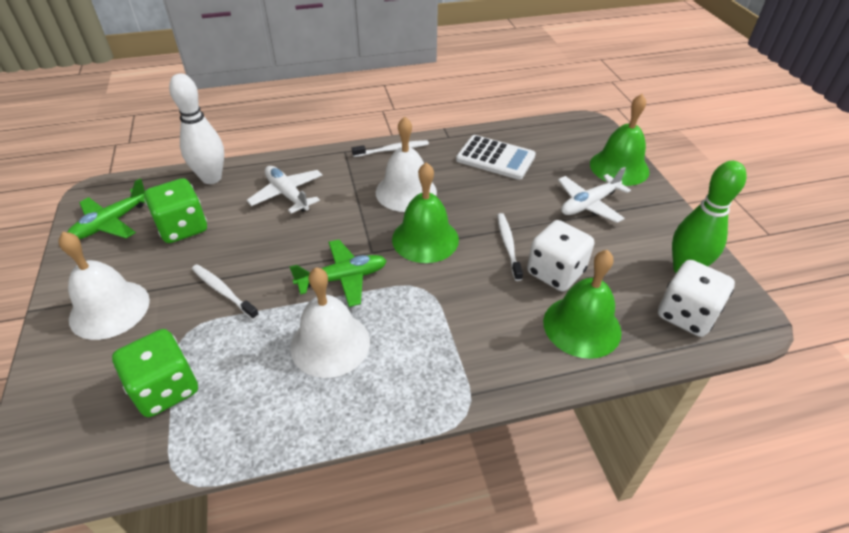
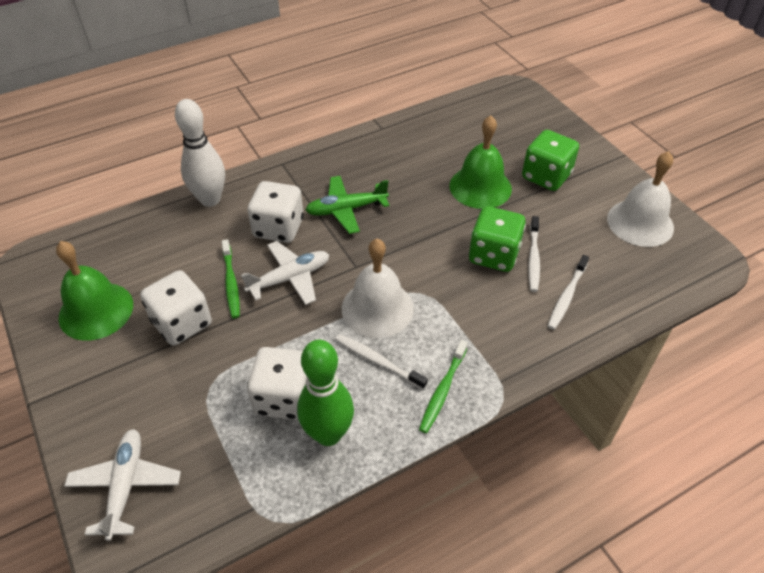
green bell: [392,162,459,263] [543,250,622,359] [590,94,649,186] = 3 -> [56,241,133,341] [450,116,512,209] = 2
green plane: [68,178,145,239] [289,240,387,307] = 2 -> [305,176,389,234] = 1
green toothbrush: none = 0 -> [222,239,240,318] [419,340,468,433] = 2
white bell: [58,232,150,340] [290,267,370,378] [376,116,437,212] = 3 -> [342,239,414,338] [607,151,674,247] = 2
white calculator: [456,135,536,180] = 1 -> none = 0
white dice: [527,220,594,291] [658,260,735,337] = 2 -> [140,270,212,345] [247,181,304,243] [247,347,307,420] = 3

